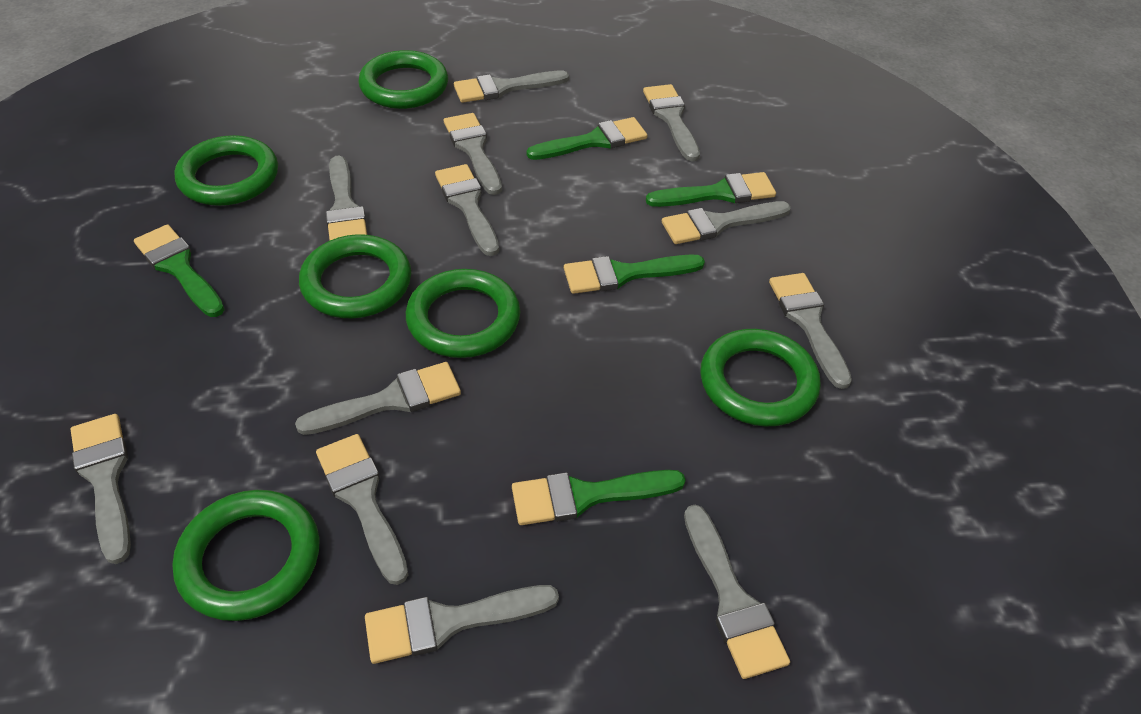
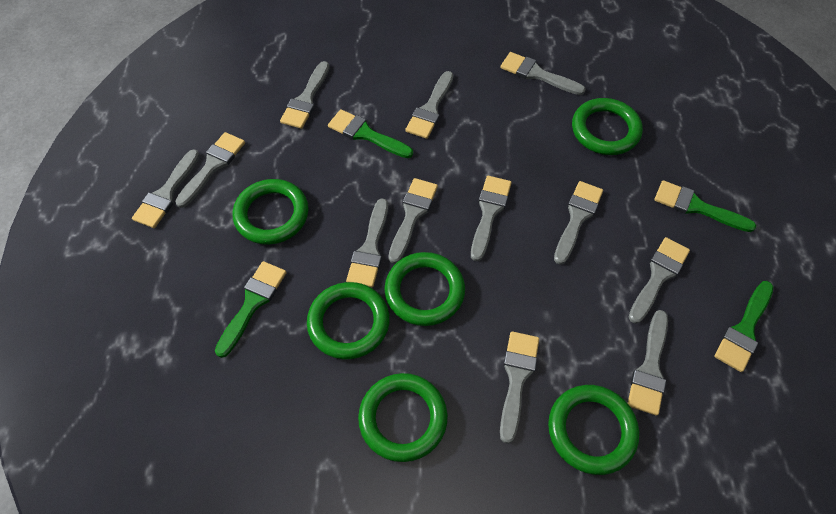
green brush: [134,224,225,317] [512,470,686,525] [527,117,648,160] [564,254,705,294] [646,172,776,207] = 5 -> [215,261,287,358] [328,109,413,158] [655,180,756,232] [714,281,773,372] = 4

